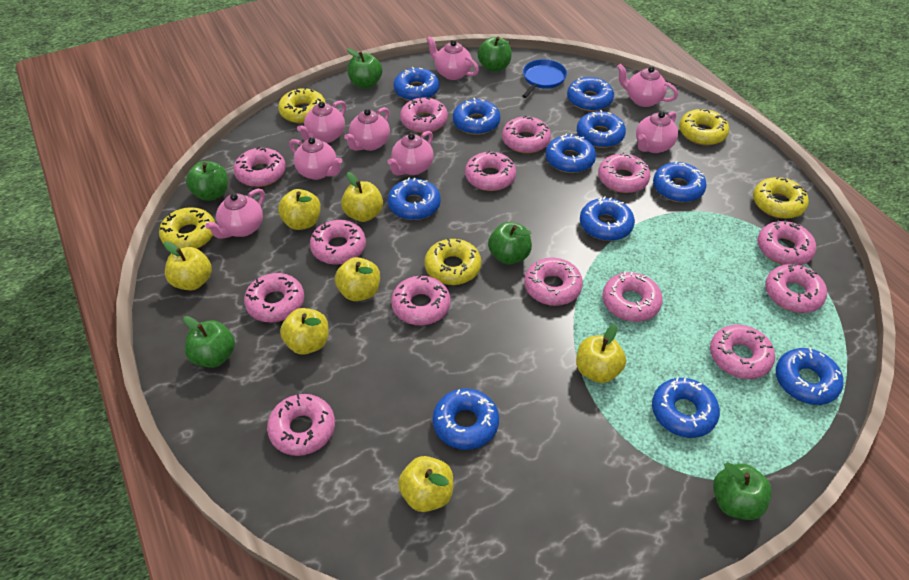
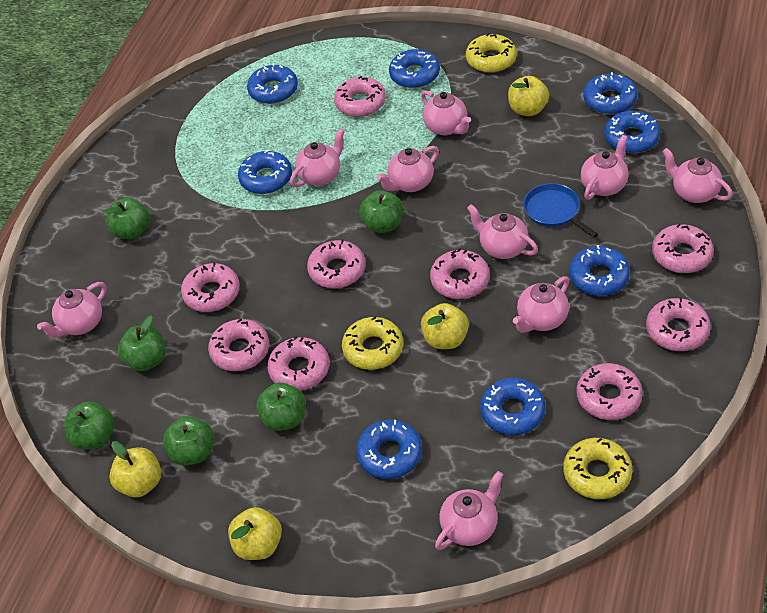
blue donut: [388,177,441,220] [393,67,439,101] [432,388,499,450] [453,98,501,135] [546,134,596,173] [567,77,614,111] [577,110,626,148] [580,196,635,241] [652,377,720,438] [653,161,707,202] [776,348,844,405] = 11 -> [238,150,292,194] [247,64,298,104] [356,419,422,479] [389,49,440,88] [480,378,546,435] [569,245,630,296] [583,72,638,115] [604,111,660,153] = 8
pink donut: [234,147,286,187] [244,273,304,322] [267,394,335,456] [310,220,366,264] [391,275,451,325] [400,97,448,133] [465,151,516,191] [502,115,551,153] [524,258,583,306] [598,152,650,193] [602,271,663,322] [710,324,775,379] [758,220,816,265] [765,263,827,313] = 14 -> [181,262,240,312] [208,319,269,371] [267,336,330,390] [307,240,366,288] [334,76,386,117] [430,248,490,299] [576,363,643,420] [646,297,711,351] [652,224,714,273] = 9
pink teapot: [205,189,265,239] [289,137,342,180] [297,100,346,143] [344,107,390,151] [387,131,434,175] [426,36,479,80] [617,64,678,107] [636,111,678,153] = 8 -> [37,282,107,338] [290,129,345,187] [377,146,439,192] [421,90,471,135] [435,471,504,550] [467,204,538,259] [513,276,569,333] [581,135,628,200] [662,148,733,203] = 9
yellow apple: [164,241,212,290] [278,189,321,230] [280,308,329,355] [335,257,380,301] [341,172,383,222] [398,456,453,512] [576,324,626,383] = 7 -> [109,441,161,498] [228,507,282,560] [421,303,469,349] [508,76,549,116] = 4
yellow donut: [159,207,215,249] [278,87,326,123] [424,238,481,285] [679,108,729,145] [753,176,809,219] = 5 -> [342,317,403,370] [466,33,517,73] [564,438,632,499] = 3

